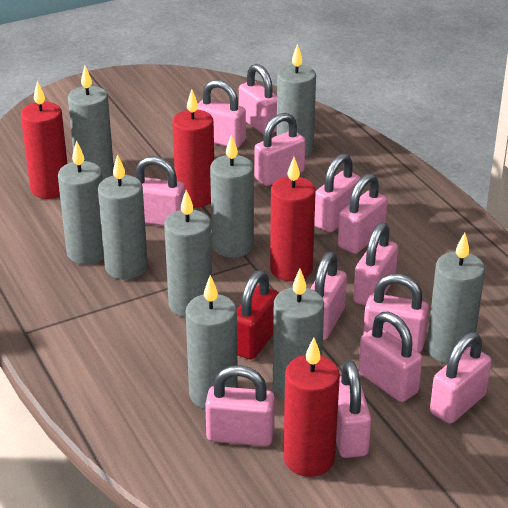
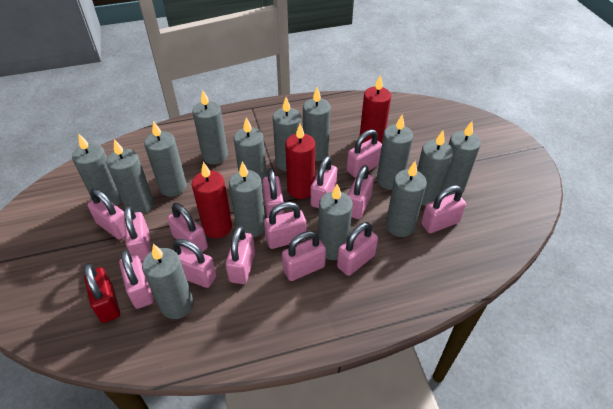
grey candle: [58,140,104,264] [68,66,114,180] [98,154,148,280] [164,190,212,317] [186,275,238,409] [210,134,254,258] [273,269,324,400] [277,44,316,156] [427,233,485,364] = 9 -> [72,134,122,206] [106,139,154,214] [142,244,194,319] [144,121,187,197] [192,90,228,165] [229,162,265,237] [234,117,267,190] [273,97,301,171] [303,87,331,161] [318,184,353,260] [377,115,413,190] [386,161,427,237] [417,131,453,206] [442,121,481,196] = 14
pink padlock: [135,156,185,226] [197,80,246,148] [205,365,275,446] [239,64,277,135] [254,113,306,186] [310,252,347,340] [314,154,361,232] [336,360,371,458] [338,174,388,254] [353,222,398,306] [358,312,423,402] [363,274,429,352] [430,332,491,424] = 13 -> [87,189,125,240] [119,250,153,309] [124,206,151,262] [167,203,208,252] [173,239,217,288] [225,226,255,284] [263,168,284,218] [264,202,306,249] [282,231,326,281] [310,156,337,208] [337,222,378,276] [347,129,382,178] [348,165,374,219] [421,185,466,233] = 14
red candle: [21,81,67,199] [172,89,214,208] [270,157,316,281] [283,337,340,477] = 4 -> [192,162,232,238] [285,124,315,199] [360,75,391,144] = 3

